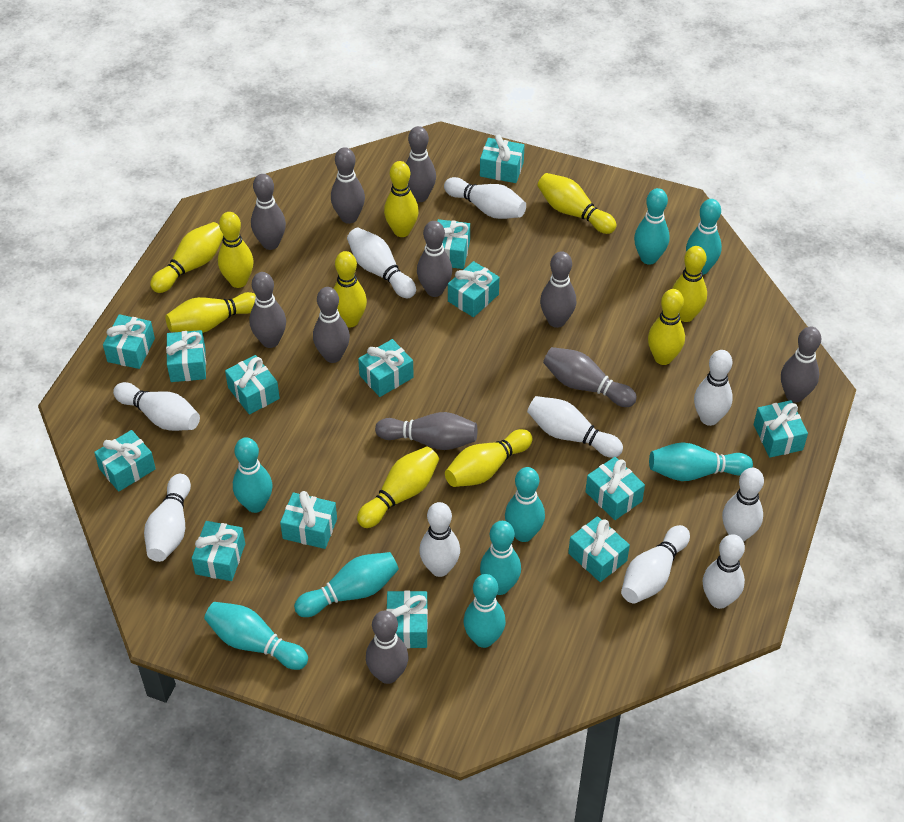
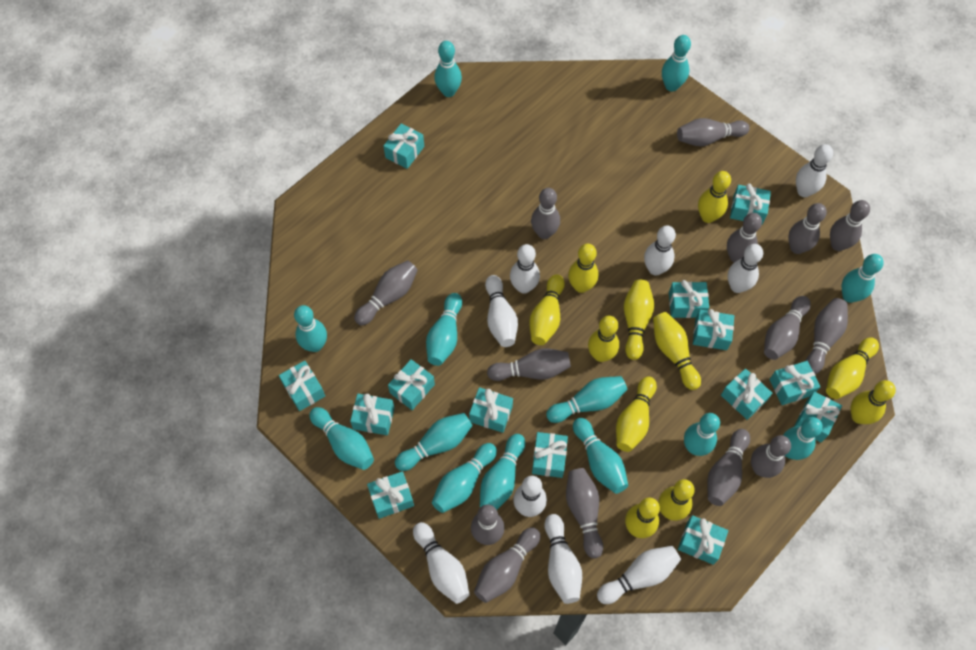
grey bowling pin: [249,272,286,348] [251,174,286,250] [313,287,350,363] [331,147,365,224] [366,611,408,684] [375,412,477,450] [406,126,436,202] [417,221,452,297] [540,251,576,328] [543,347,637,407] [781,327,821,403] = 11 -> [354,260,418,325] [471,504,504,545] [474,527,540,603] [487,348,571,381] [531,188,560,239] [566,468,603,558] [677,118,750,146] [707,429,750,506] [727,213,762,262] [751,435,791,478] [764,296,811,360] [788,203,827,254] [806,298,848,374] [830,200,870,251] = 14
turquoise bowling pin: [204,602,308,670] [233,437,273,513] [294,552,399,617] [463,574,506,648] [480,521,521,595] [505,467,545,542] [634,188,670,265] [649,442,753,481] [686,199,722,275] = 9 -> [294,305,327,352] [309,407,374,470] [395,413,473,471] [426,293,462,366] [432,443,497,513] [434,41,462,97] [480,434,525,510] [546,376,628,423] [573,418,628,494] [662,35,691,92] [684,413,720,456] [783,417,823,460] [841,254,884,303] = 13
white bowling pin: [113,382,200,431] [144,474,191,562] [347,228,416,298] [419,502,460,577] [444,177,526,219] [527,396,623,458] [621,525,690,603] [694,350,733,426] [703,534,745,609] [722,468,764,542] = 10 -> [413,522,470,604] [485,275,518,347] [510,244,540,294] [513,476,547,517] [544,514,582,604] [597,546,681,604] [644,225,676,276] [727,244,763,293] [796,144,833,197] = 9
yellow bowling pin: [150,222,223,293] [166,292,256,333] [218,212,254,288] [333,251,367,327] [357,447,439,528] [384,161,419,237] [445,429,532,487] [537,173,616,234] [648,289,685,365] [672,246,707,322] = 10 -> [529,274,565,345] [568,244,598,293] [588,316,619,362] [616,376,657,452] [624,280,654,360] [625,498,660,538] [653,312,701,390] [659,479,695,521] [698,171,731,223] [826,337,879,399] [851,380,896,424] = 11

